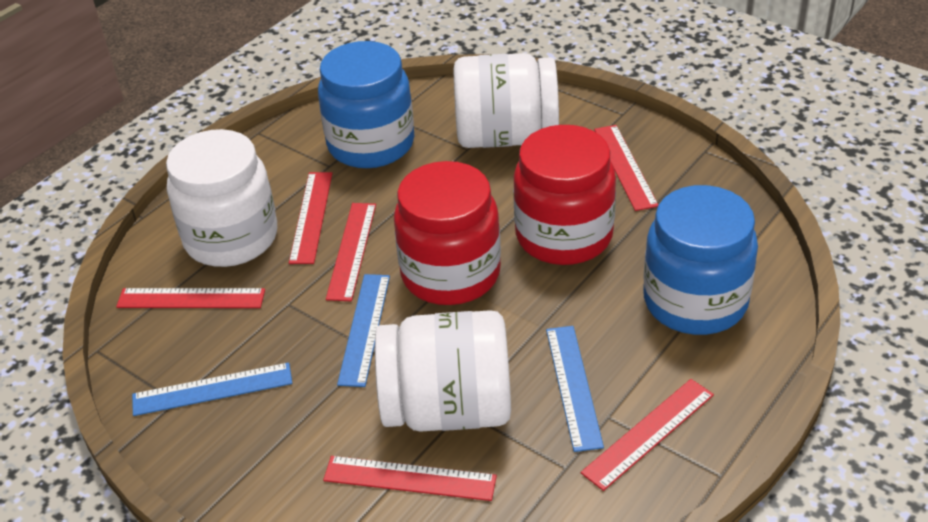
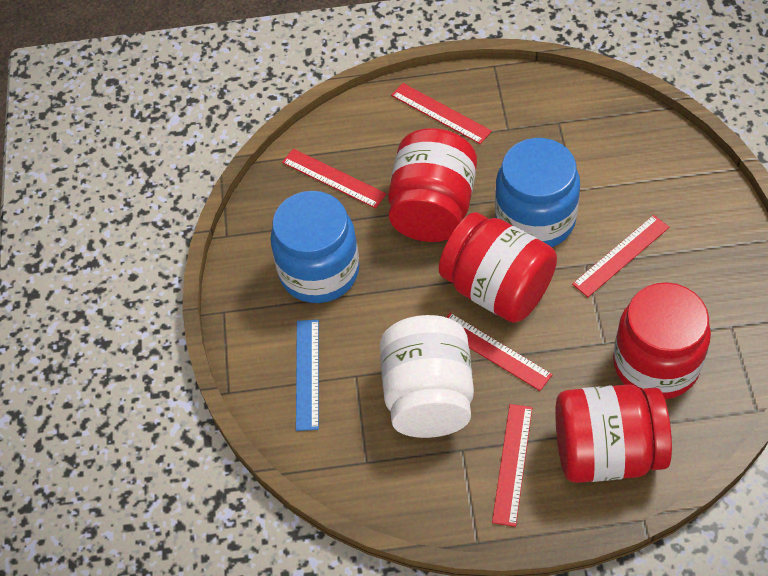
blue ruler: [132,362,292,416] [337,274,390,387] [546,326,604,452] = 3 -> [296,320,319,431] = 1
red jar: [394,161,501,305] [513,125,616,265] = 2 -> [388,128,477,242] [439,212,557,323] [555,384,672,483] [613,282,711,400] = 4
red ruler: [116,288,265,308] [289,172,332,264] [323,456,497,501] [326,203,376,301] [581,379,714,491] [594,125,658,211] = 6 -> [282,149,386,208] [391,83,492,144] [446,313,553,391] [492,404,532,527] [572,215,669,297] = 5
white jar: [166,129,277,267] [375,310,511,432] [454,53,559,148] = 3 -> [380,315,474,438] = 1

